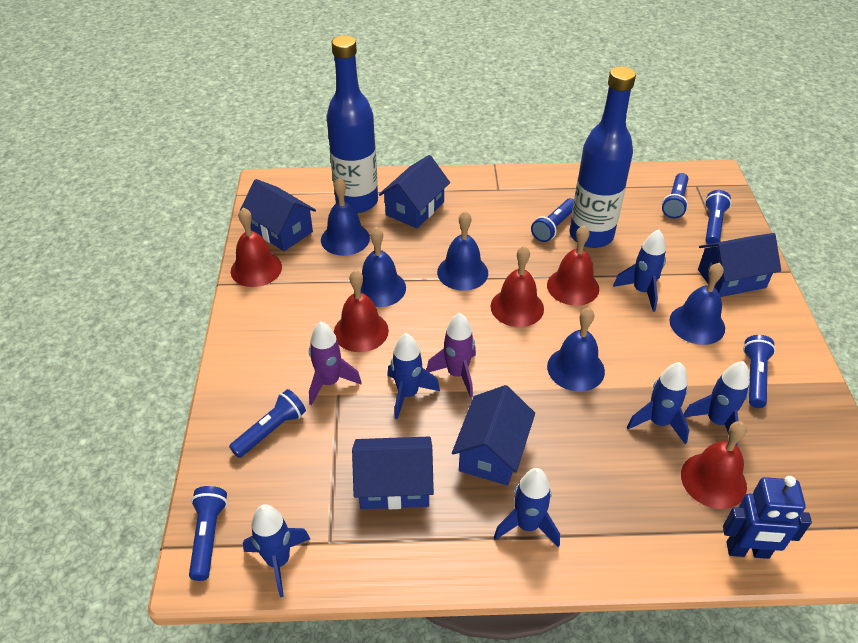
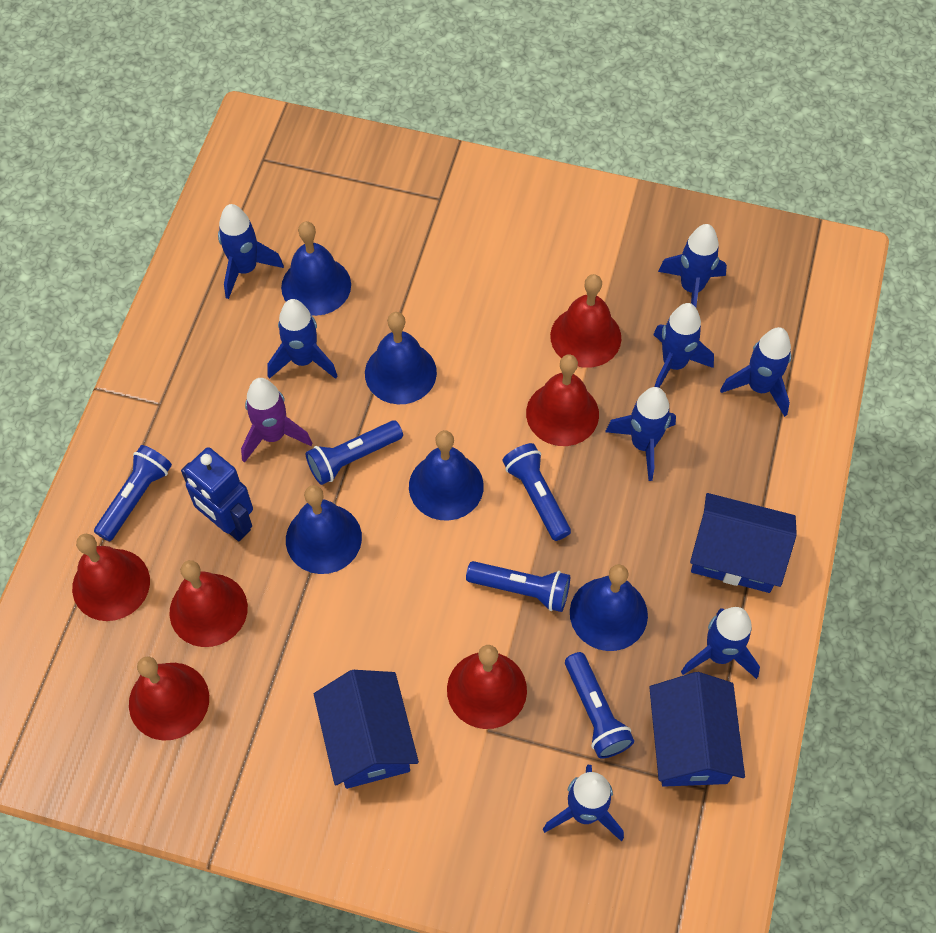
blue bottle: [326,35,378,213] [569,66,636,248] = 2 -> none = 0
blue flashlight: [189,486,227,581] [229,389,306,458] [531,198,574,242] [662,173,688,218] [705,190,731,244] [743,335,776,408] = 6 -> [94,445,172,541] [306,420,403,485] [466,561,570,612] [502,443,571,541] [565,652,634,758] = 5
blue house: [240,179,316,251] [352,436,434,509] [379,155,450,228] [452,385,535,486] [698,233,781,297] = 5 -> [314,670,419,789] [649,672,745,787] [690,493,797,593] = 3
blue rocket: [243,504,310,597] [387,333,440,419] [494,468,560,547] [613,229,666,312] [627,362,689,444] [683,361,750,445] = 6 -> [218,204,284,299] [268,299,338,379] [543,765,624,842] [605,387,676,481] [653,303,714,388] [658,224,727,307] [681,607,760,679] [720,327,791,417] = 8
purple rocket: [309,321,362,405] [426,313,476,398] = 2 -> [241,378,312,463] = 1
red bell: [231,208,282,287] [334,270,389,352] [491,246,544,327] [547,225,599,306] [681,421,747,509] = 5 -> [72,534,150,621] [129,656,209,741] [169,560,248,647] [447,645,527,729] [526,354,599,446] [550,274,621,368] = 6

